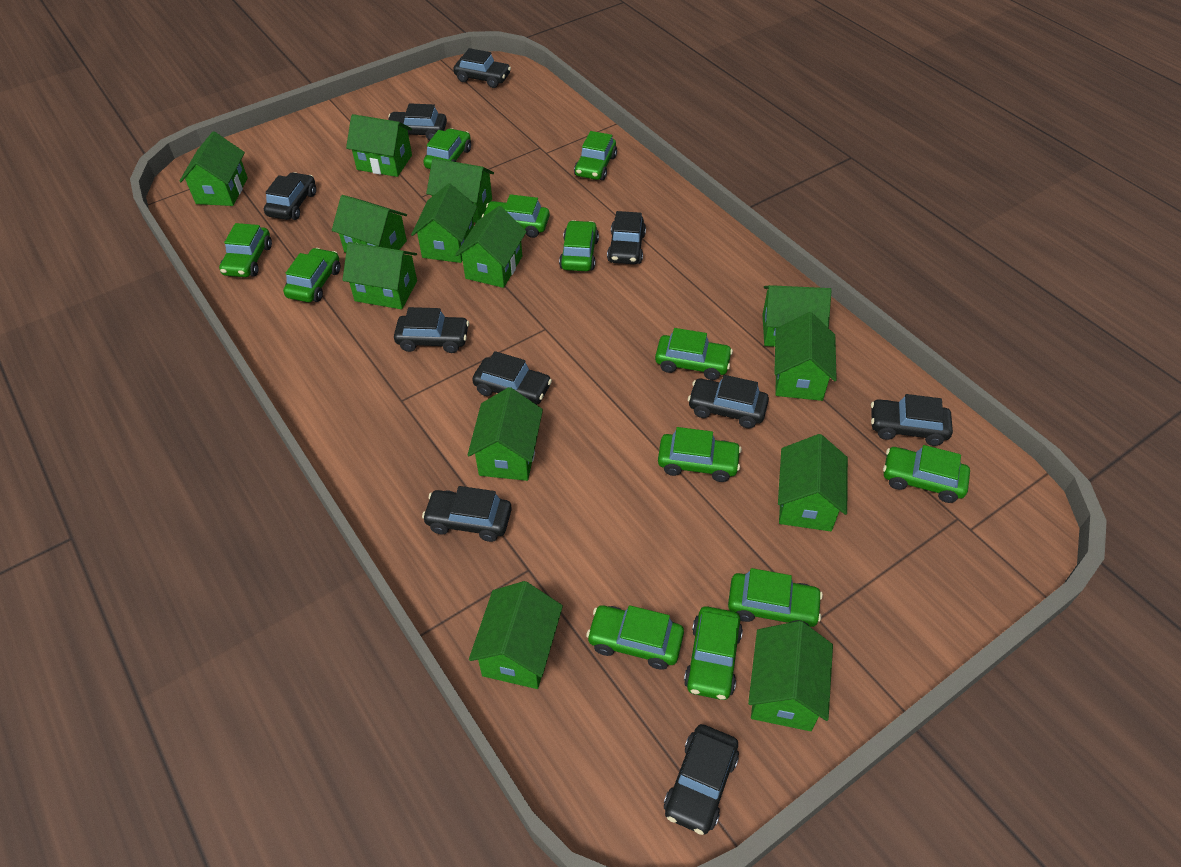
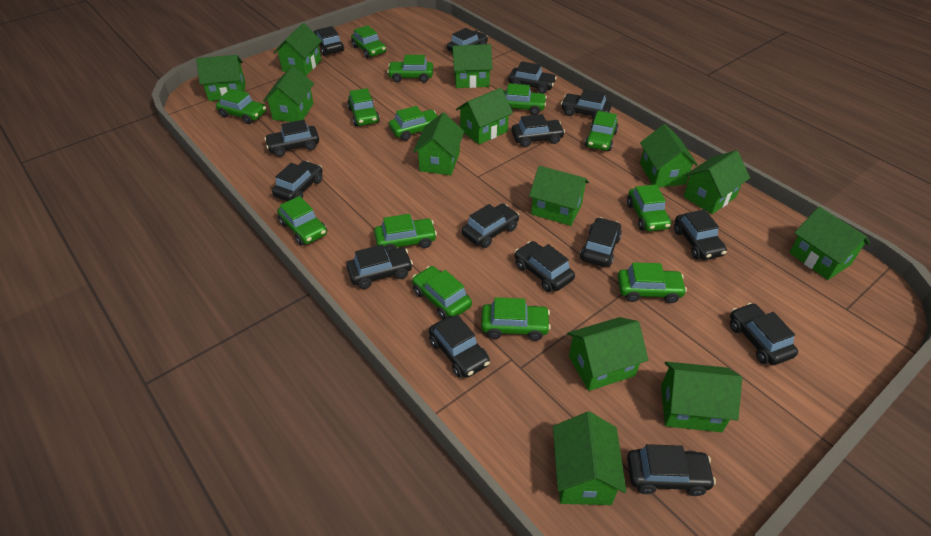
black car: [264,172,316,220] [388,103,447,140] [394,307,469,353] [422,486,512,542] [453,48,511,88] [472,351,552,405] [607,211,646,264] [664,724,739,835] [688,375,769,428] [871,394,953,446] = 10 -> [264,120,319,157] [272,161,323,201] [313,26,344,56] [346,245,413,289] [429,315,490,378] [447,28,488,52] [462,204,519,248] [508,61,557,94] [512,114,565,147] [515,241,575,292] [561,89,612,119] [580,217,622,267] [627,444,716,496] [674,209,727,260] [730,303,798,365] = 15
green car: [219,223,272,277] [283,248,340,302] [423,128,471,169] [482,194,550,238] [559,220,599,271] [574,131,617,180] [586,605,684,670] [655,328,733,380] [658,427,742,482] [684,606,743,700] [728,568,823,627] [883,445,970,503] = 12 -> [216,89,266,124] [277,196,327,245] [347,88,380,126] [351,25,386,58] [374,214,437,251] [387,55,433,82] [389,106,438,141] [412,266,472,319] [481,297,551,341] [503,83,547,115] [585,111,618,151] [617,262,687,303] [627,184,671,231] = 13

